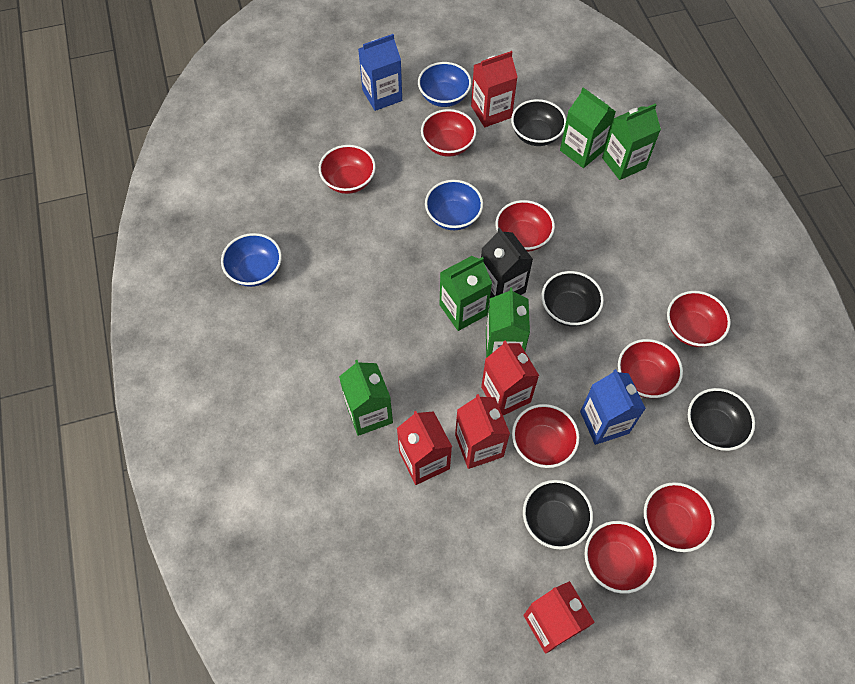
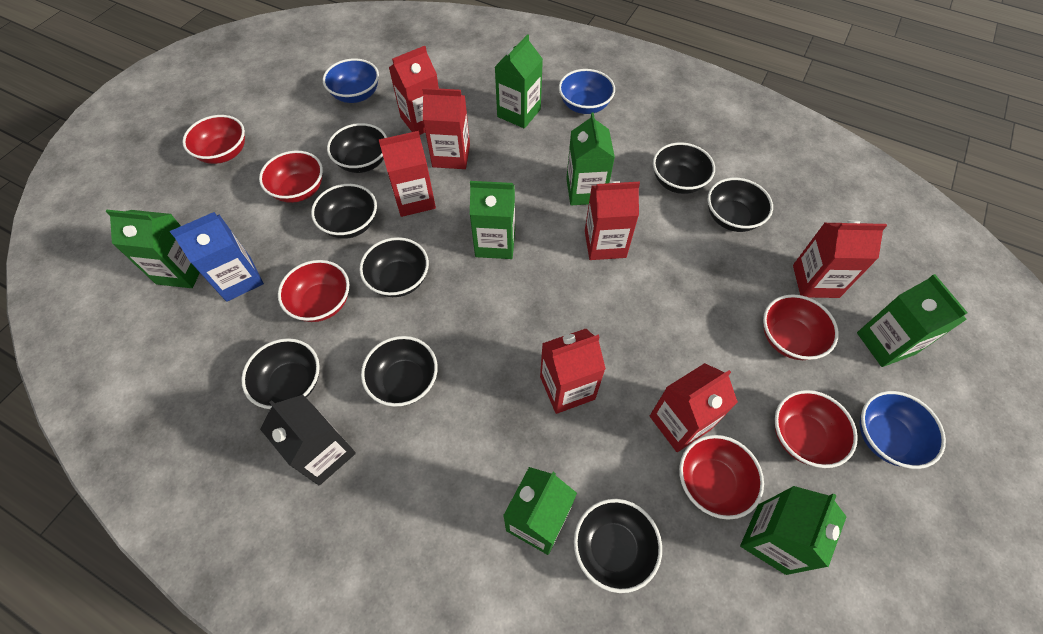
black bowl: [511,99,566,146] [523,480,593,549] [541,271,604,326] [688,388,755,451] = 4 -> [241,338,320,409] [311,184,377,239] [327,123,387,173] [359,237,429,297] [361,336,438,407] [574,499,662,593] [653,142,715,194] [708,178,773,232] = 8
blue carton: [358,34,402,111] [580,369,646,445] = 2 -> [170,212,264,302] = 1
green carton: [339,360,393,436] [440,256,492,331] [486,287,530,358] [560,87,616,168] [602,103,661,180] = 5 -> [105,209,200,288] [470,181,515,259] [495,34,543,129] [503,467,577,555] [566,112,615,205] [740,486,847,575] [857,274,968,367] = 7
red bowl: [319,145,376,194] [421,109,476,157] [496,200,555,252] [512,404,579,468] [585,521,657,594] [618,339,683,398] [644,482,715,552] [667,291,731,347] = 8 -> [183,115,245,164] [259,151,323,203] [278,260,349,322] [679,435,764,520] [763,294,839,360] [775,390,858,468] = 6
red carton: [397,411,452,485] [455,394,510,469] [471,51,518,127] [481,341,539,415] [523,581,595,654] = 5 -> [379,131,436,217] [389,46,439,135] [422,88,470,169] [540,329,606,414] [585,181,640,260] [650,363,738,452] [793,220,887,298] = 7

